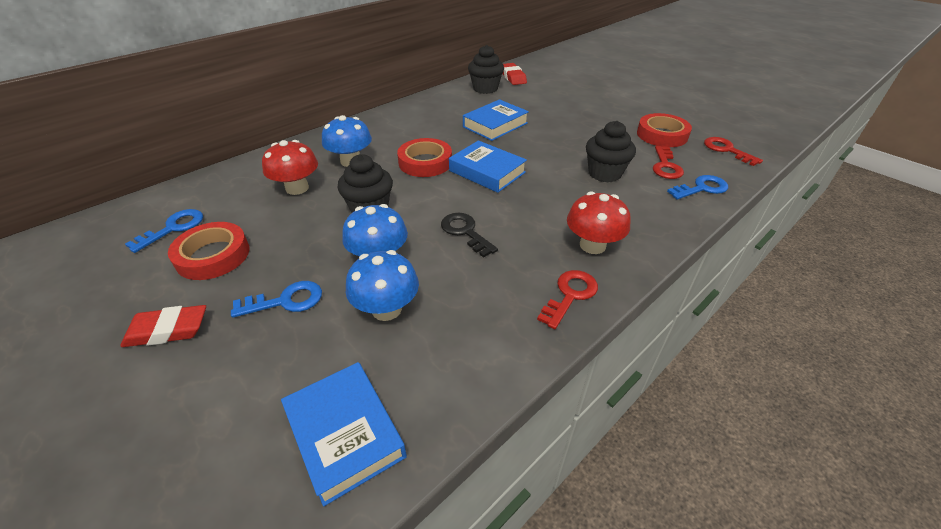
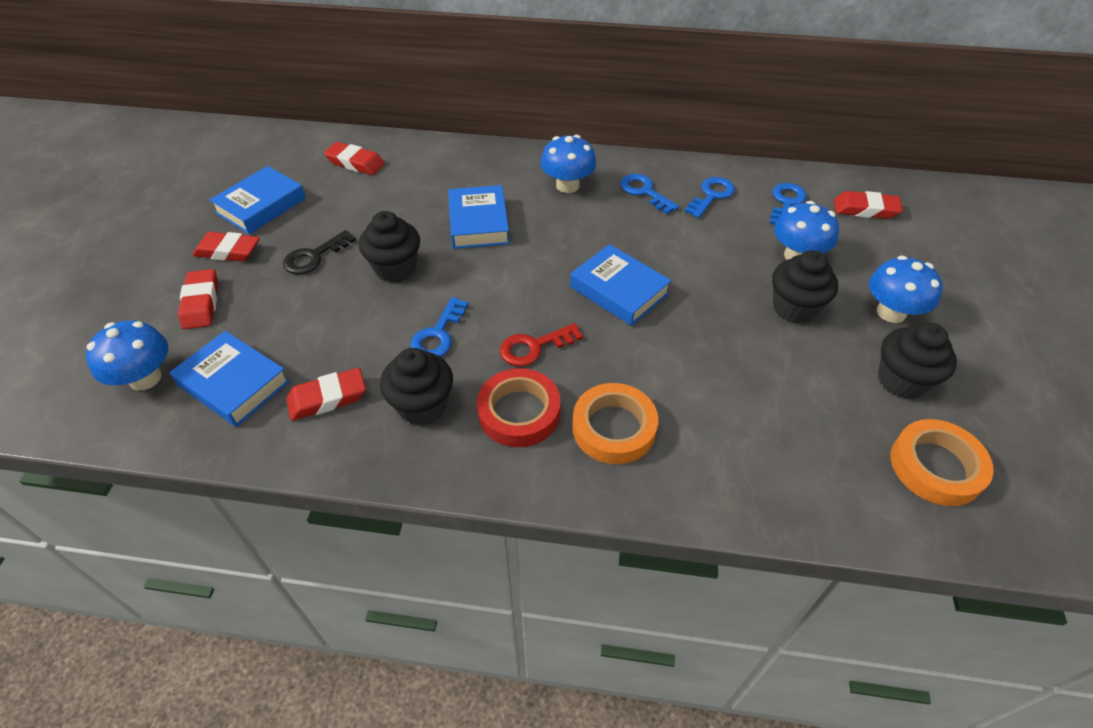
black cupcake: [338,154,393,212] [468,45,504,94] [586,121,636,183] = 3 -> [359,211,420,283] [380,348,453,425] [772,250,838,324] [878,322,957,399] = 4
blue book: [281,362,407,507] [449,140,527,193] [463,99,529,141] = 3 -> [169,331,290,427] [209,166,306,234] [448,185,510,249] [570,244,672,326] = 4
blue key: [125,209,203,253] [231,281,322,318] [667,175,728,200] = 3 -> [410,297,469,357] [620,174,679,214] [685,177,735,218] [770,183,807,224] = 4
blue mushroom: [322,115,372,167] [342,204,408,256] [346,250,419,321] = 3 -> [86,320,168,391] [541,135,596,193] [774,201,839,260] [869,256,943,323] = 4
orange tape: none = 0 -> [572,383,658,464] [891,419,994,506] = 2
red eraser: [120,305,206,347] [502,63,527,85] = 2 -> [178,269,218,329] [193,232,260,262] [286,368,366,421] [324,142,385,175] [834,191,903,219] = 5
red key: [537,270,598,329] [653,146,684,179] [704,137,763,166] = 3 -> [500,323,583,367] = 1
red mushroom: [262,140,318,195] [567,192,631,254] = 2 -> none = 0
red tape: [168,222,249,280] [397,138,452,177] [637,113,692,147] = 3 -> [477,368,561,447] = 1

